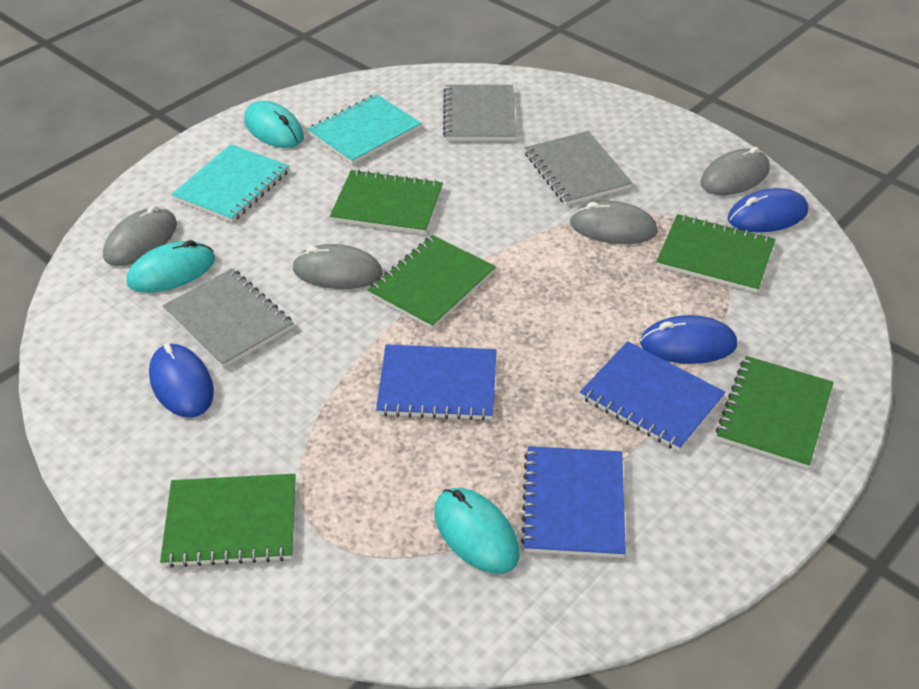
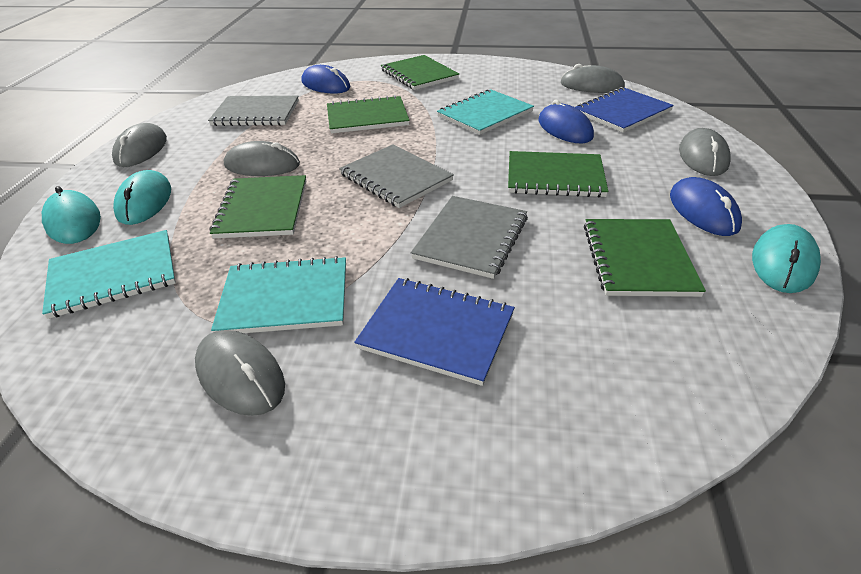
blue notebook: [376,344,496,421] [521,446,626,558] [580,341,726,451] = 3 -> [354,278,515,386] [575,87,674,132] = 2
grey mouse: [103,205,177,266] [292,244,382,289] [570,201,658,244] [700,147,770,195] = 4 -> [112,123,167,167] [195,330,285,416] [224,141,300,176] [561,64,625,93] [679,128,731,176] = 5
turquoise notebook: [171,144,289,223] [307,94,422,165] = 2 -> [42,230,176,319] [211,256,346,333] [437,89,534,135] = 3

